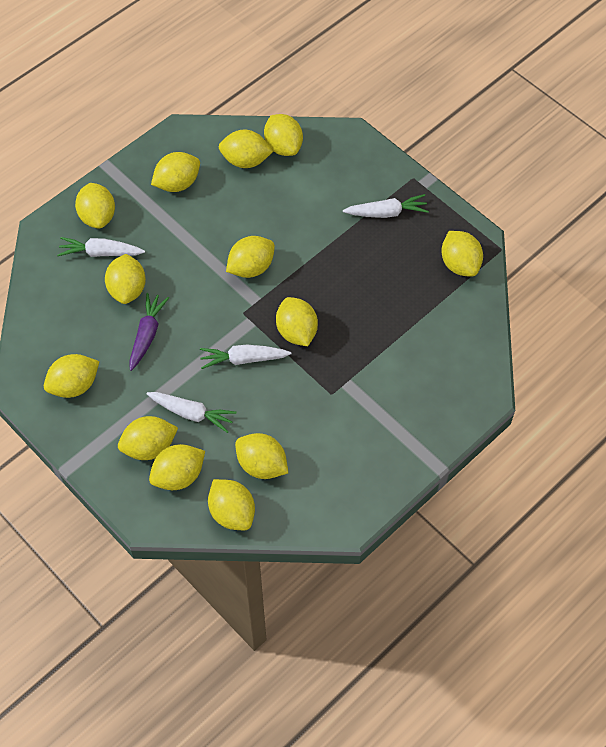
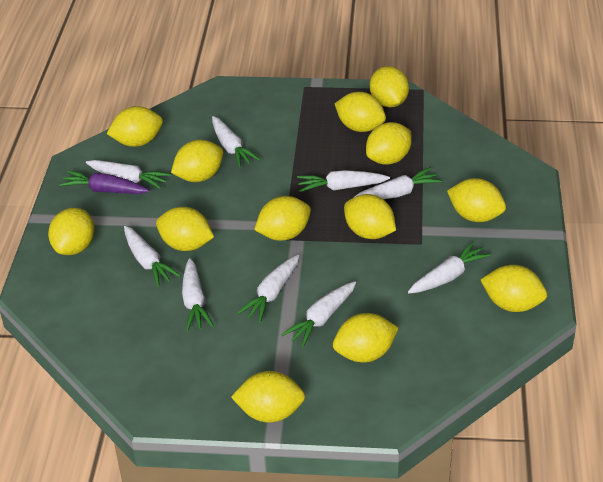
white carrot: [57,237,145,257] [146,392,237,433] [200,345,291,369] [343,194,429,218] = 4 -> [86,160,171,189] [124,226,181,287] [182,258,214,331] [212,116,261,168] [237,255,299,323] [281,281,356,347] [297,170,390,192] [353,167,442,199] [408,242,491,294] = 9

